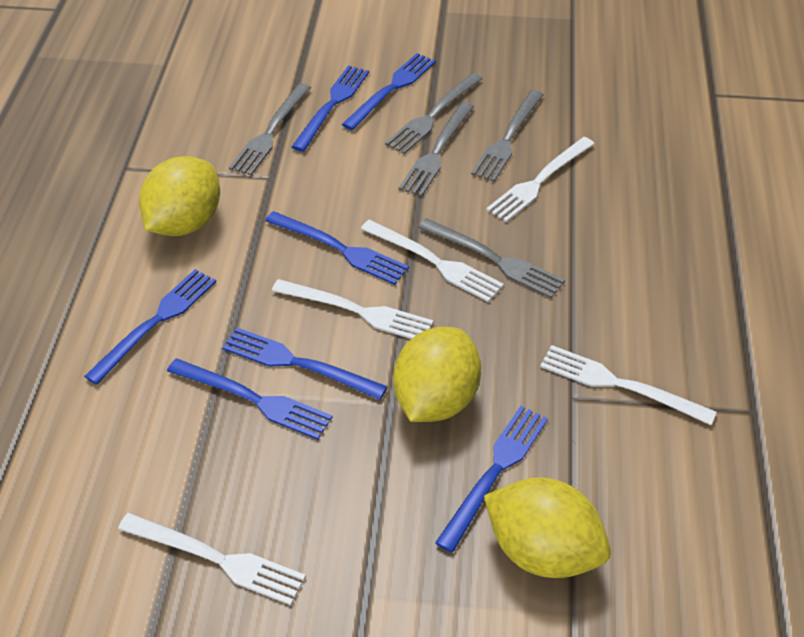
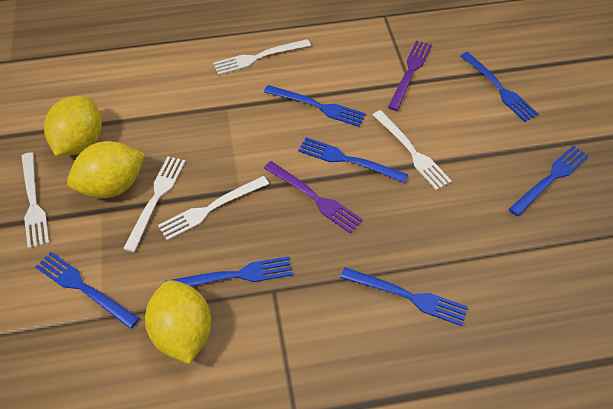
grey fork: [229,83,311,176] [385,73,483,154] [399,102,474,197] [418,218,565,298] [471,90,544,182] = 5 -> none = 0
purple fork: none = 0 -> [264,161,363,233] [388,40,432,111] = 2

